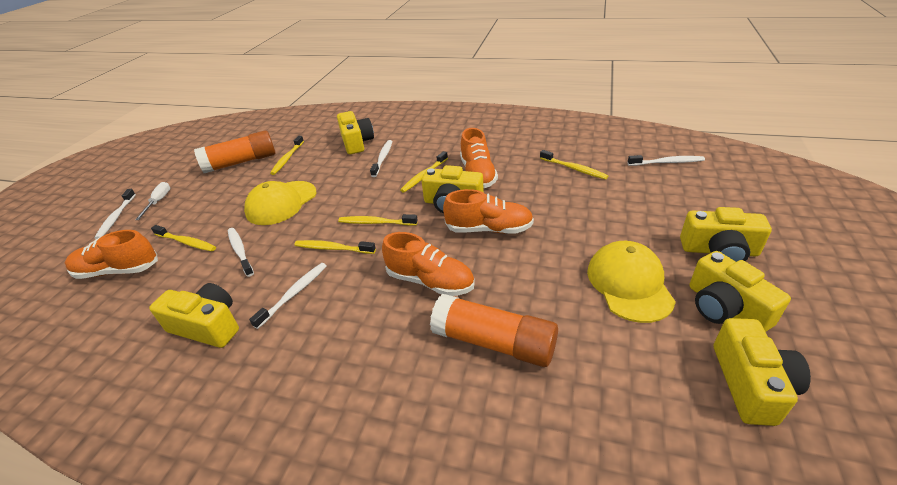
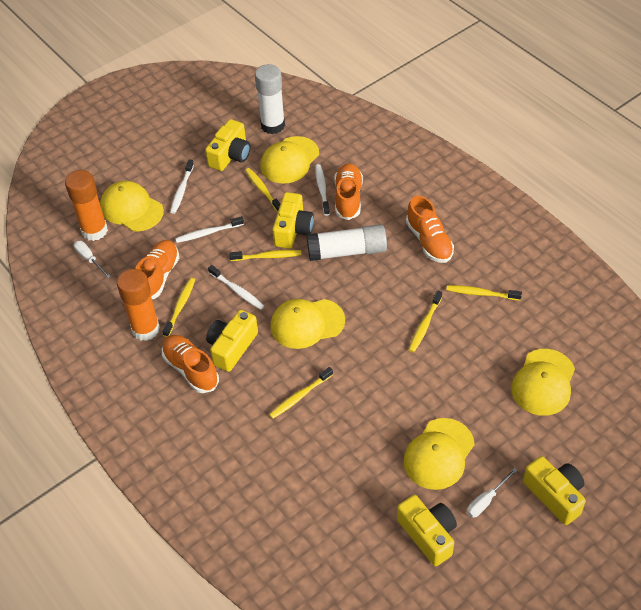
white glue stick: none = 0 -> [255,64,285,134] [307,224,387,261] = 2
white screwdriver: [135,182,170,220] = 1 -> [74,241,111,278] [467,468,518,518] = 2
white toothbrush: [95,189,136,239] [228,228,254,277] [249,263,327,329] [370,140,393,177] [628,155,705,166] = 5 -> [170,160,194,214] [175,216,244,243] [208,265,264,310] [315,164,330,216] = 4
yellow camera: [149,283,239,348] [337,111,374,154] [421,165,484,214] [680,207,772,262] [689,251,791,332] [714,318,811,426] = 6 -> [205,119,251,171] [206,310,258,372] [272,192,314,249] [397,495,457,566] [523,456,586,525] = 5
yellow cap: [244,181,316,225] [587,241,676,323] = 2 -> [100,181,164,231] [261,136,319,184] [270,299,345,349] [403,418,475,490] [511,349,575,416] = 5

